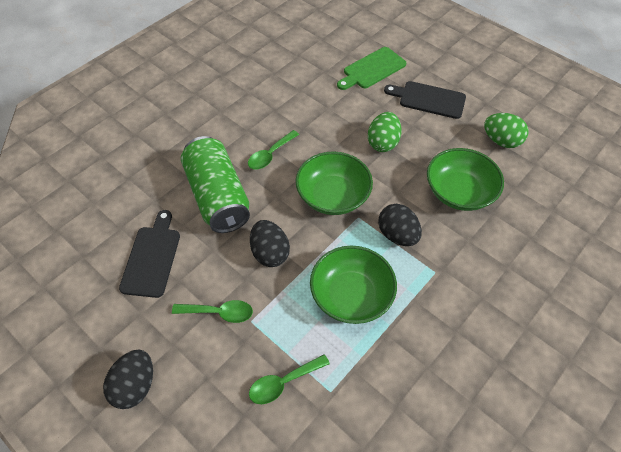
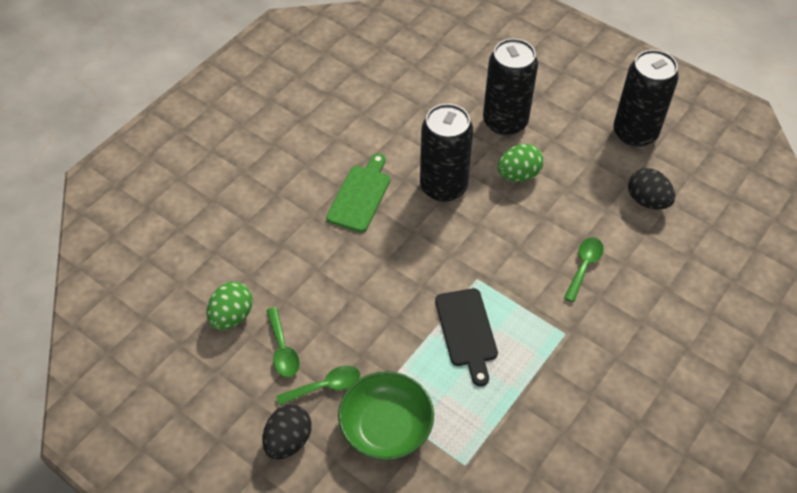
black can: none = 0 -> [420,104,473,202] [483,39,538,136] [613,50,679,147] = 3
black cutting board: [119,210,180,298] [384,81,466,119] = 2 -> [435,288,498,386] = 1
black egg: [103,350,153,409] [250,220,290,267] [378,204,422,246] = 3 -> [262,404,312,460] [628,168,675,210] = 2
green bowl: [296,151,373,215] [310,245,397,324] [427,148,504,211] = 3 -> [338,371,434,460] = 1
green can: [181,136,250,233] = 1 -> none = 0

